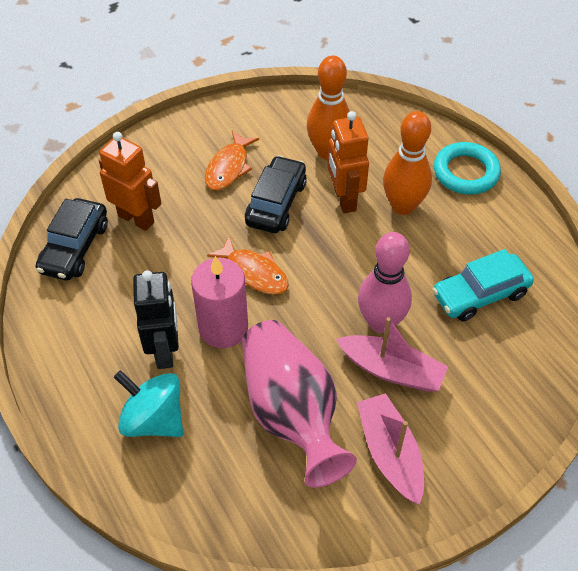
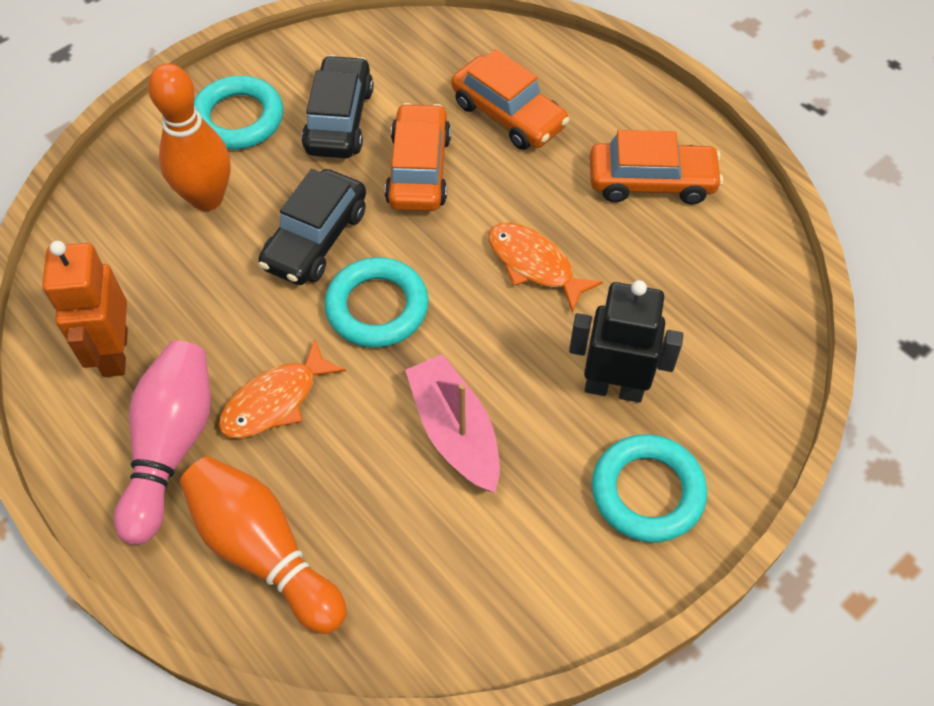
orange car: none = 0 -> [385,103,451,211] [451,49,569,150] [590,130,723,204] = 3
orange robot: [99,132,161,231] [328,111,369,213] = 2 -> [42,241,128,377] = 1
pink boat: [336,317,448,392] [357,393,424,505] = 2 -> [405,354,500,493] = 1
pink candle: [191,256,248,348] = 1 -> none = 0
pink vase: [242,320,357,488] = 1 -> none = 0
turquoise car: [432,249,534,321] = 1 -> none = 0
turquoise ring: [434,142,501,195] = 1 -> [194,76,283,150] [324,257,429,348] [592,434,707,542] = 3
turquoise spinning top: [114,370,183,437] = 1 -> none = 0

